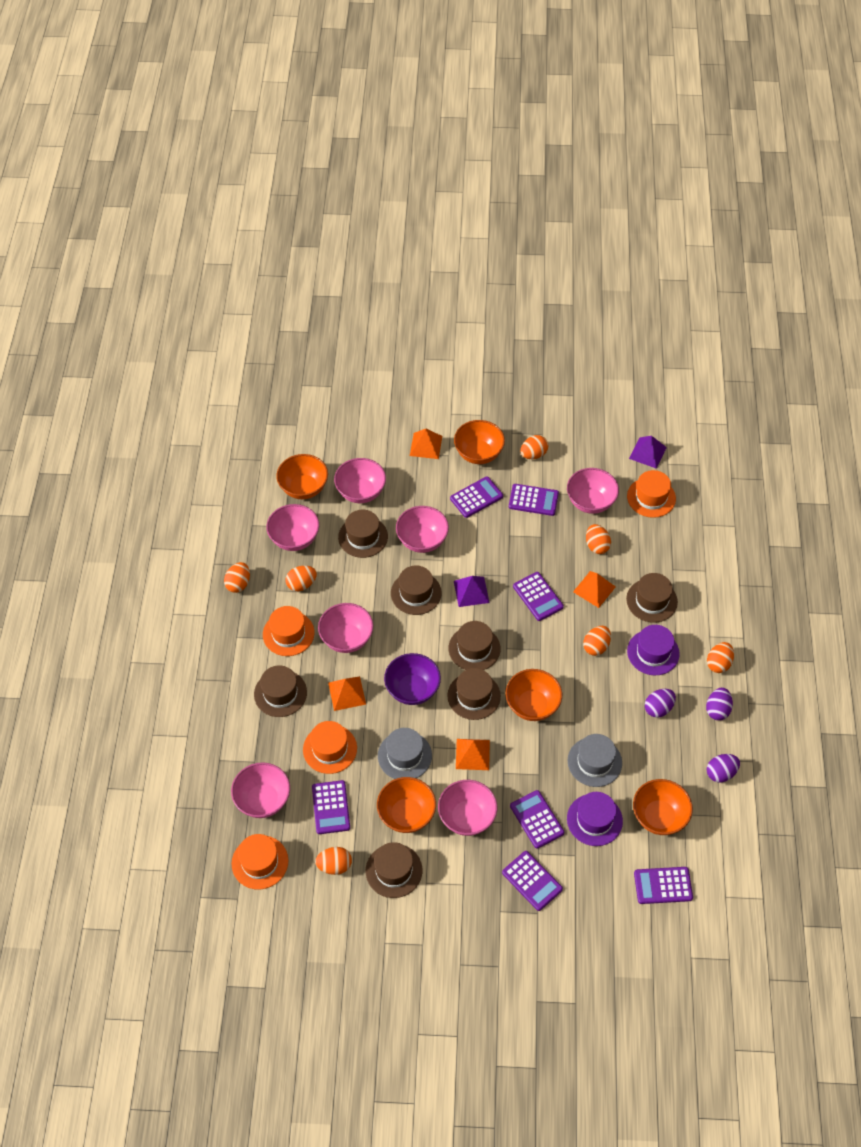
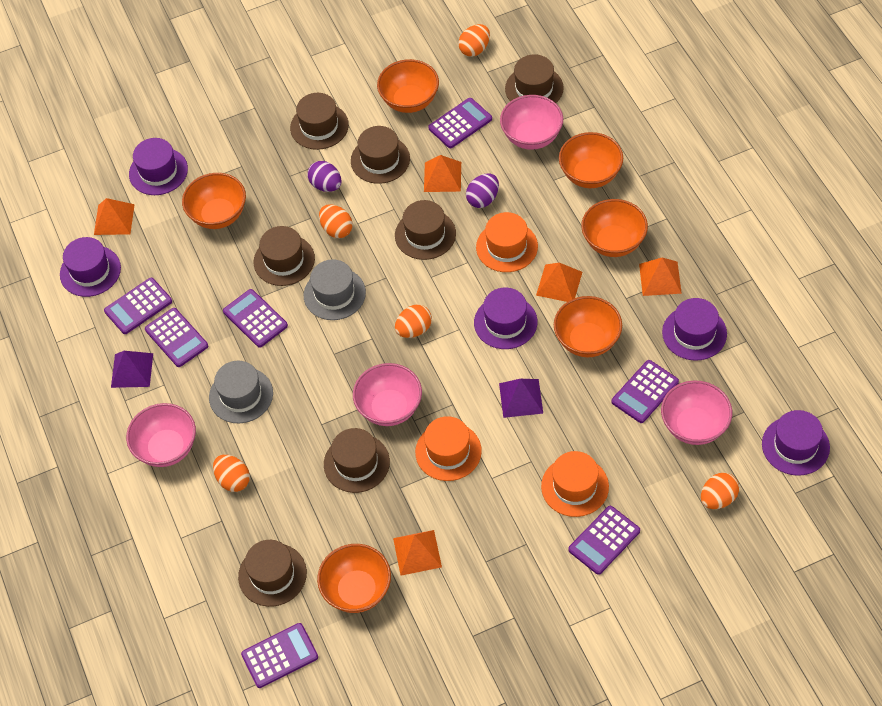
orange bowl: [276,454,328,499] [377,777,436,833] [454,420,505,464] [505,669,562,721] [633,779,693,835] = 5 -> [182,173,246,229] [317,544,391,613] [377,59,439,113] [554,296,622,357] [559,132,623,188] [581,199,648,257] = 6
orange egg: [224,562,250,593] [285,566,317,591] [315,847,352,875] [520,435,548,459] [583,626,611,656] [586,524,611,554] [707,642,734,673] = 7 -> [213,455,250,492] [319,204,353,238] [395,305,432,338] [458,24,490,57] [701,473,739,509] = 5
orange hat: [232,834,288,889] [263,606,314,656] [303,721,357,774] [627,470,676,518] = 4 -> [415,416,482,481] [476,212,538,272] [541,451,609,517] = 3
orange pyramid: [328,676,366,711] [410,429,442,459] [456,739,490,770] [573,571,616,608] = 4 -> [94,198,135,235] [393,530,442,576] [424,155,461,192] [536,263,582,302] [639,257,682,296] = 5
pink bowl: [231,762,290,818] [266,504,319,551] [318,603,373,653] [334,458,386,503] [396,506,449,553] [438,780,498,836] [567,468,619,514] = 7 -> [126,403,196,467] [353,363,422,426] [500,95,563,150] [661,381,732,445] = 4
purple bowl: [384,653,441,705] = 1 -> none = 0
purple egg: [645,689,676,718] [706,688,733,720] [707,754,740,782] = 3 -> [308,161,341,192] [466,174,499,208] = 2
purple hat: [567,792,623,846] [627,625,680,675] = 2 -> [60,237,121,297] [129,138,188,195] [474,288,537,349] [662,298,727,361] [762,410,830,476] = 5

